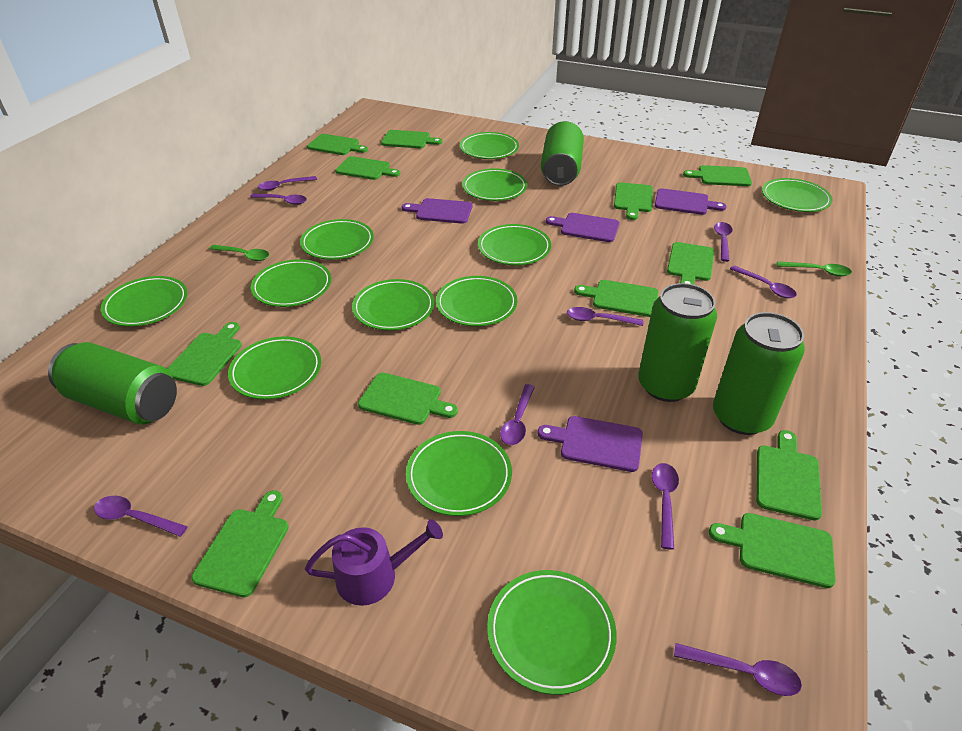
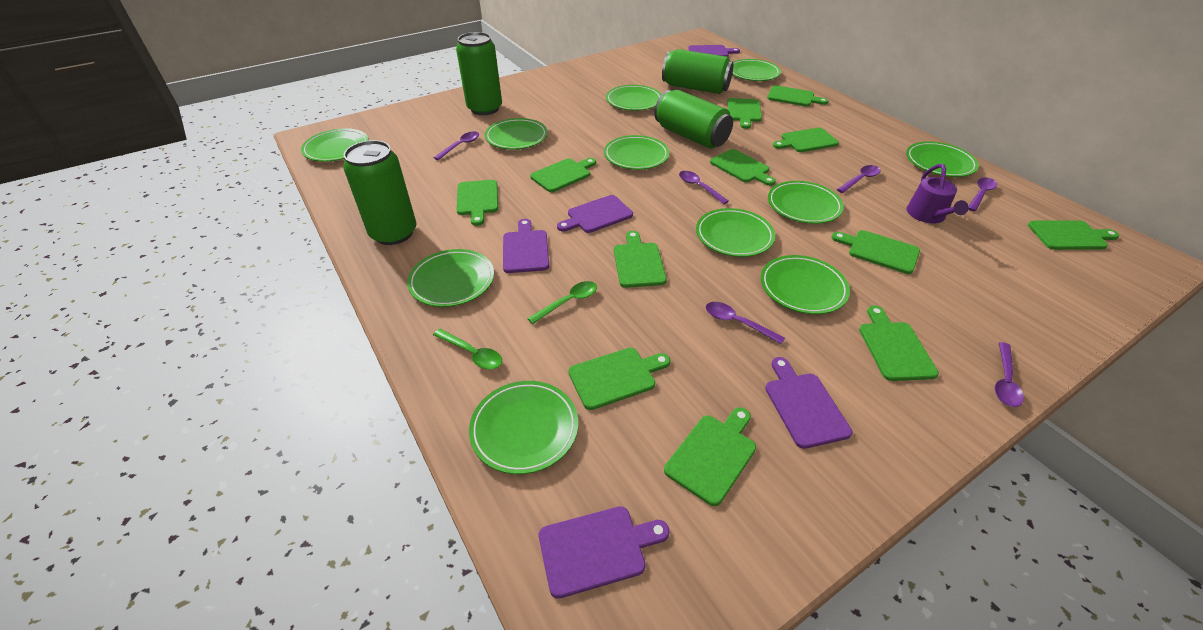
green plate: [101,276,188,327] [228,336,321,400] [251,259,331,307] [300,219,374,260] [352,279,435,331] [406,431,512,516] [436,276,517,326] [460,132,519,159] [462,168,527,201] [478,224,551,265] [487,570,617,695] [762,178,833,212] = 12 -> [301,128,369,162] [407,249,494,307] [469,381,578,474] [485,118,548,149] [604,135,669,170] [606,85,662,111] [696,208,775,257] [732,59,781,81] [761,255,850,314] [768,181,844,224] [906,142,979,177] = 11
purple cutting board: [402,198,472,224] [538,416,643,472] [546,213,619,242] [655,188,727,215] = 4 -> [503,219,549,273] [539,506,670,599] [557,195,633,233] [688,45,740,57] [765,357,852,449] = 5
purple spoon: [94,496,188,537] [250,193,307,205] [258,176,317,191] [500,384,535,445] [567,307,643,326] [652,463,679,550] [674,643,802,696] [714,222,733,262] [730,265,797,298] = 9 -> [434,132,479,160] [679,171,729,204] [706,302,785,344] [837,165,880,193] [968,177,997,212] [995,342,1024,407] = 6

